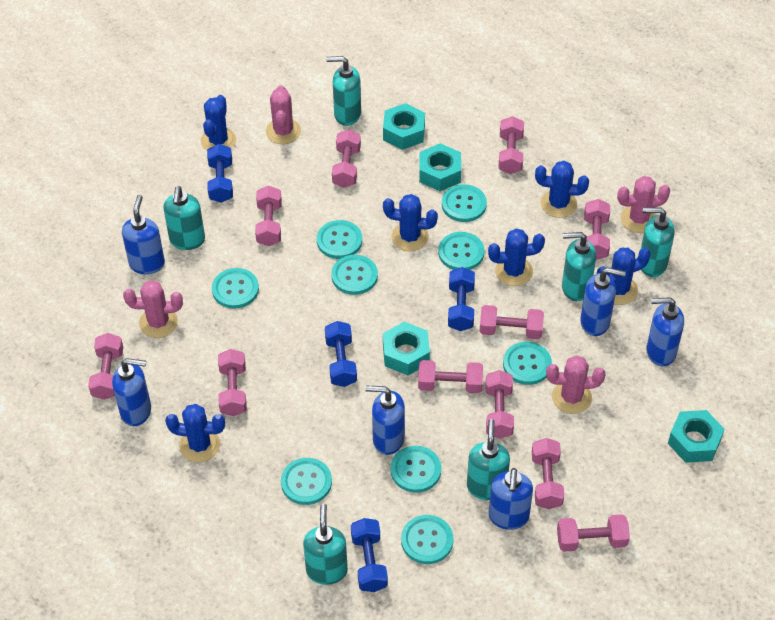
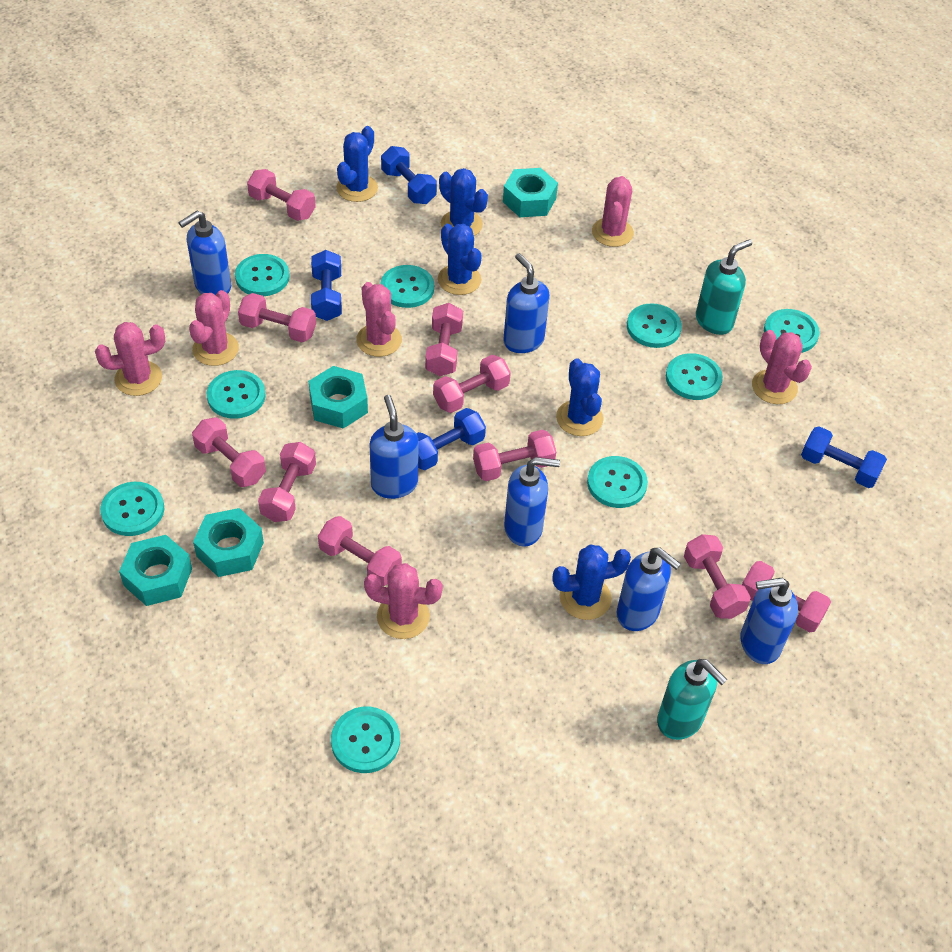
blue cactus: [165,404,225,462] [201,95,236,151] [383,194,438,251] [488,229,545,286] [535,161,589,218] [597,248,651,305] = 6 -> [336,126,378,202] [438,224,482,295] [439,168,488,236] [553,545,631,620] [556,358,603,436] = 5
pink cactus: [123,280,183,338] [266,85,301,144] [546,355,606,414] [617,176,670,233] = 4 -> [95,322,165,396] [189,290,239,366] [356,282,402,357] [364,563,443,639] [592,176,634,247] [752,330,812,404] = 6
pink dumbbell: [88,333,123,400] [218,349,247,416] [255,186,282,246] [332,129,361,188] [418,360,483,393] [479,305,544,339] [485,370,514,439] [498,116,524,174] [532,438,564,509] [557,514,630,552] [584,199,610,260] = 11 -> [192,417,266,487] [238,293,316,342] [247,169,316,221] [258,442,316,522] [318,516,402,586] [425,303,463,376] [433,355,511,413] [473,430,556,481] [684,534,751,619] [742,561,831,632] = 10
turquoise soap dispenser: [163,186,205,250] [303,504,348,585] [326,56,361,126] [467,419,510,500] [562,232,596,301] [641,208,675,277] = 6 -> [657,659,728,740] [696,239,752,335] = 2

